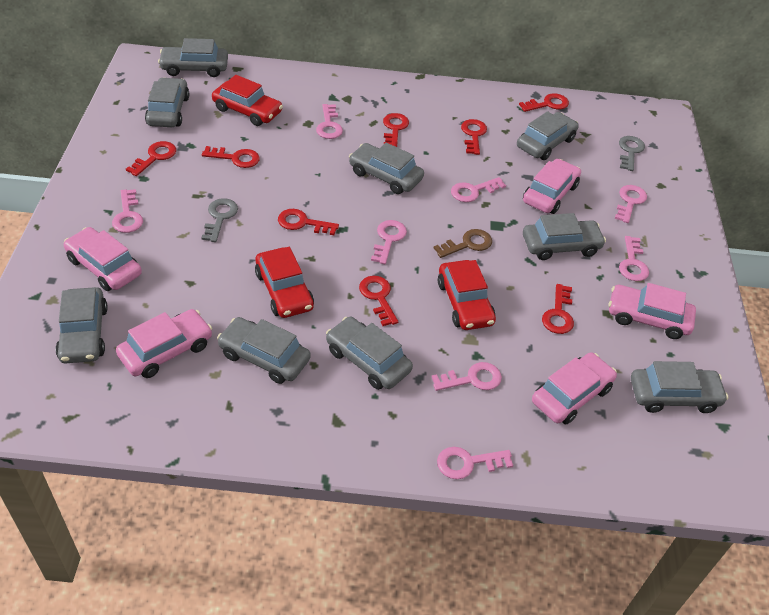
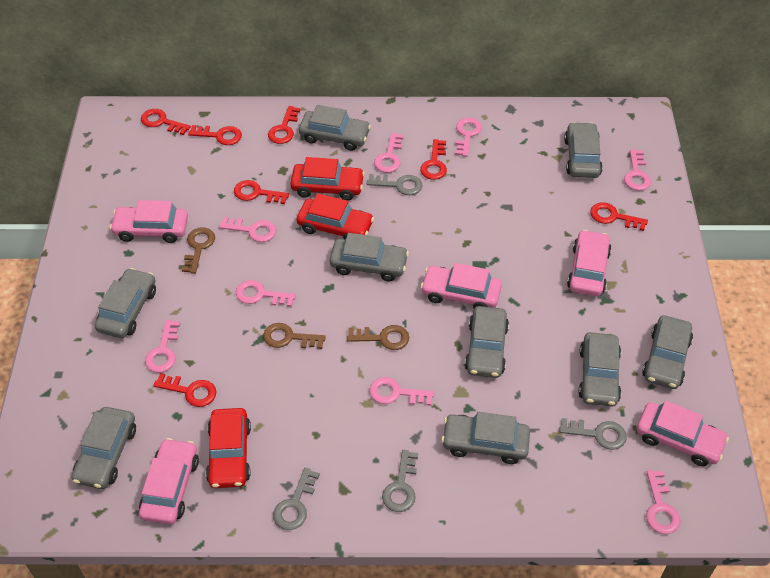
brown key: [434,229,492,258] = 1 -> [182,227,215,274] [263,323,326,349] [347,325,409,350] = 3
grey key: [201,198,238,242] [619,136,645,171] = 2 -> [273,468,320,530] [367,174,423,195] [382,450,418,512] [559,418,627,450] = 4
red key: [126,141,176,176] [202,146,260,168] [278,209,339,235] [359,276,398,326] [383,113,409,147] [461,119,487,155] [519,93,569,112] [542,284,574,334] = 8 -> [141,109,191,135] [153,373,217,407] [188,125,242,145] [234,180,289,204] [268,106,301,144] [420,139,447,180] [590,202,648,231] = 7

